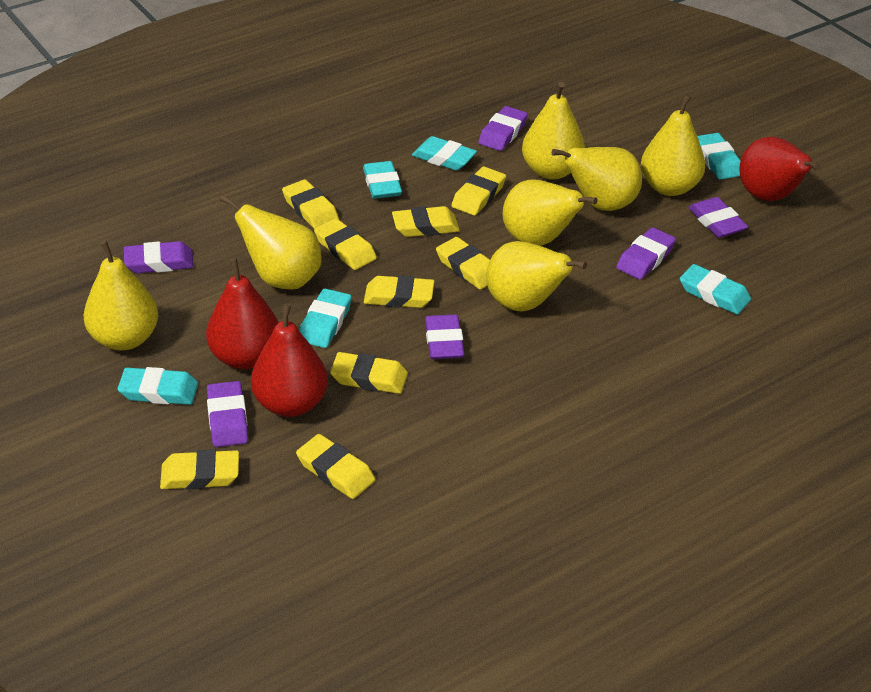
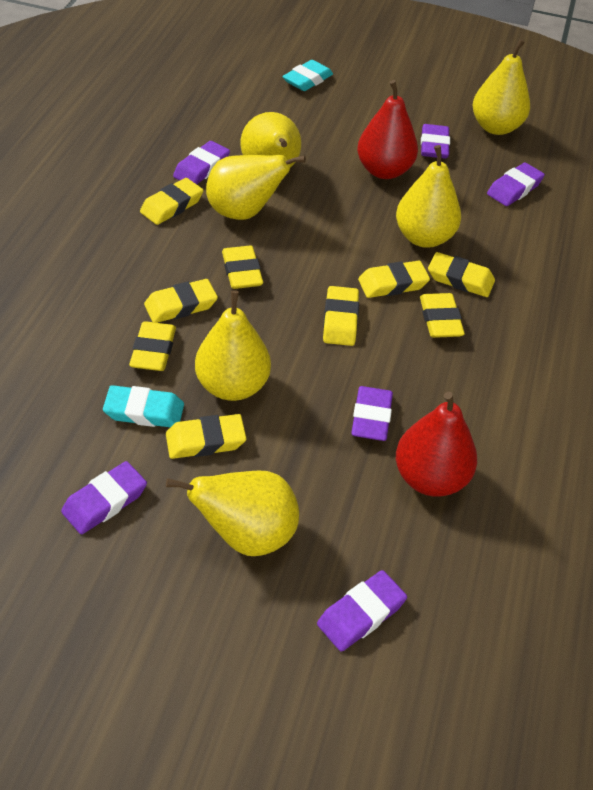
red pear: [206,258,279,369] [251,303,328,417] [739,137,820,201] = 3 -> [357,80,418,179] [396,392,477,497] = 2
turquoise eraser: [118,367,198,405] [299,288,352,348] [363,161,402,199] [412,136,477,171] [680,264,751,315] [697,133,741,180] = 6 -> [103,385,184,427] [283,60,333,91] = 2
yellow pear: [84,241,158,350] [220,195,322,290] [486,241,587,312] [503,179,598,246] [522,82,585,180] [552,147,642,211] [641,94,705,196] = 7 -> [166,471,299,556] [195,290,271,401] [206,155,306,220] [241,112,301,168] [396,145,461,248] [473,39,530,135] = 6

